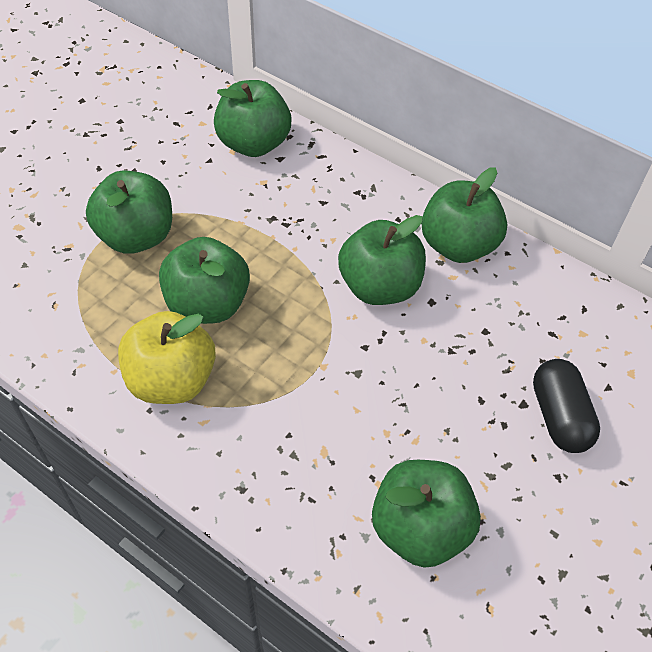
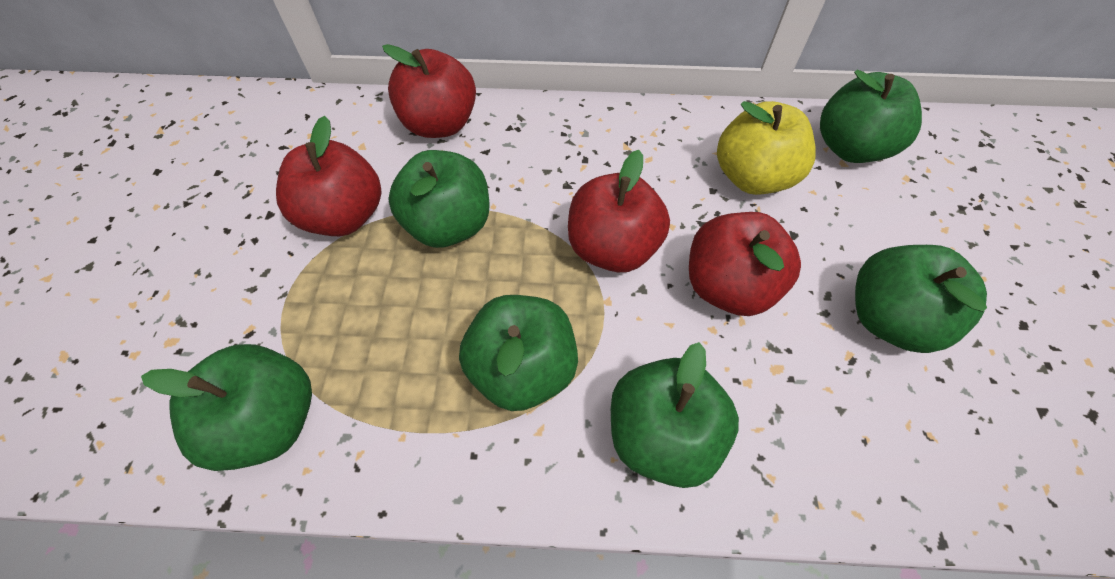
black capsule: [533,359,600,453] = 1 -> none = 0
red apple: none = 0 -> [276,116,381,236] [382,44,476,138] [568,150,670,272] [689,212,801,316] = 4

